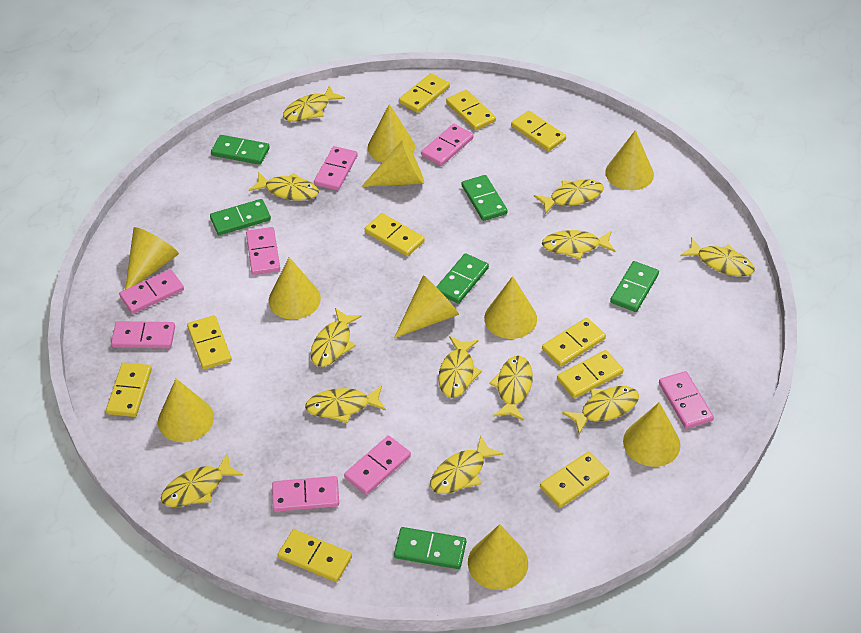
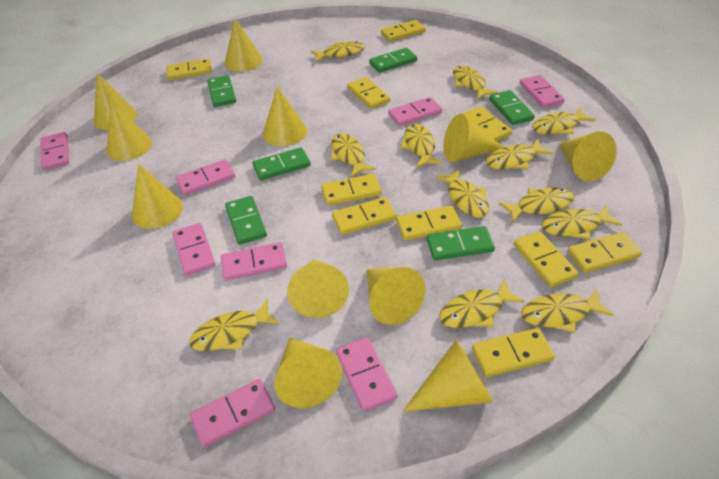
yellow cone: [125,227,179,289] [158,379,214,442] [269,257,321,320] [361,140,424,187] [368,104,415,162] [394,275,459,338] [468,524,528,590] [484,276,537,339] [605,130,654,190] [623,402,680,467] = 10 -> [94,73,137,130] [107,101,152,161] [132,164,183,229] [225,18,263,72] [263,86,307,146] [275,338,342,408] [287,260,349,318] [367,267,425,325] [403,340,493,412] [444,114,503,162] [559,131,617,182] = 11

